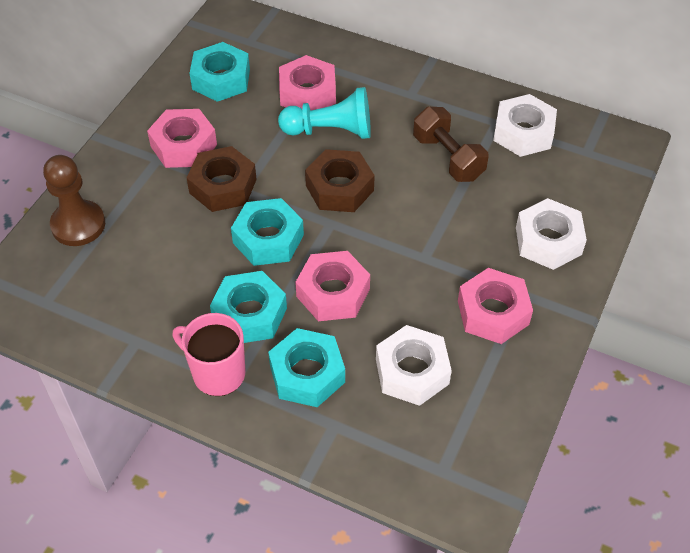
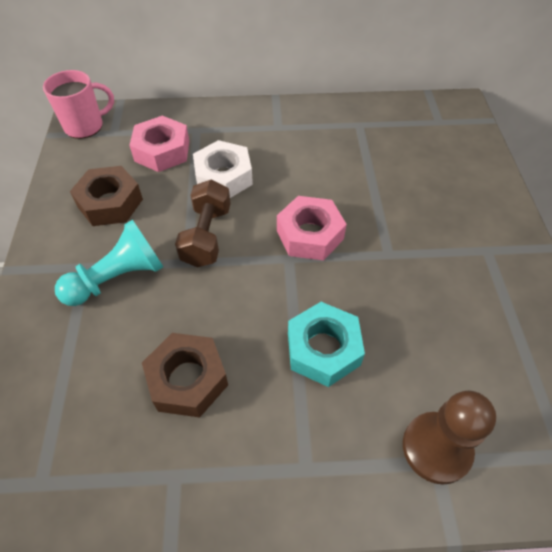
pink nut: [147,109,217,168] [279,55,336,110] [295,251,370,321] [458,268,533,344] = 4 -> [129,116,189,172] [277,196,347,261] = 2
turquoise nut: [190,42,250,102] [210,271,287,343] [231,198,304,266] [268,328,345,407] = 4 -> [288,302,365,387] = 1
white nut: [376,325,452,406] [493,94,557,157] [516,198,587,270] = 3 -> [193,140,253,198] = 1

